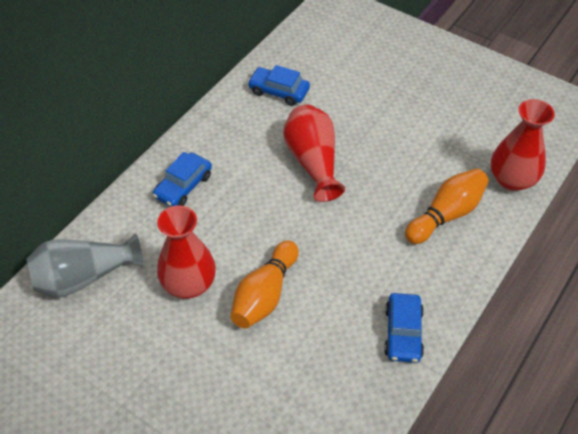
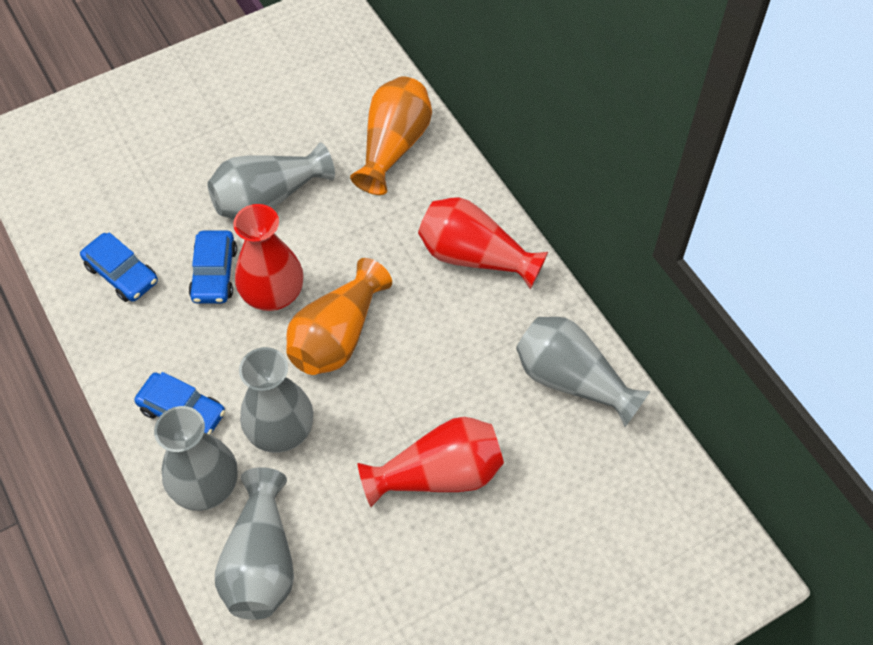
grey vase: [26,233,144,298] = 1 -> [154,406,238,511] [208,142,335,220] [215,467,294,620] [239,347,313,453] [516,317,651,427] = 5
orange bowling pin: [231,240,299,328] [405,168,489,244] = 2 -> none = 0
orange vase: none = 0 -> [286,258,392,375] [350,76,432,195] = 2

